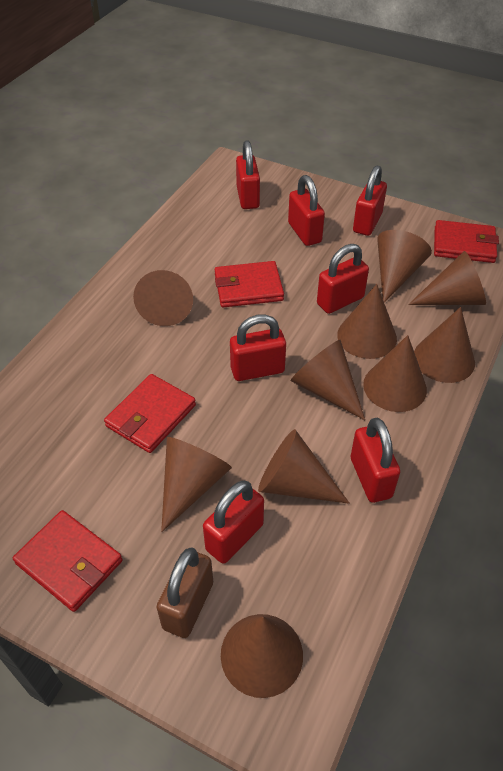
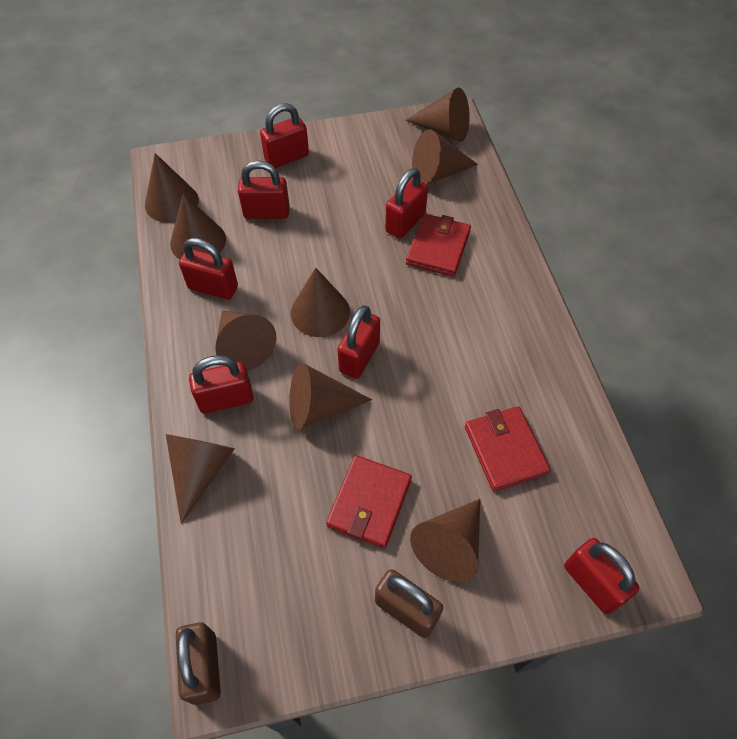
brown cone: [133,270,193,326] [161,437,232,532] [221,614,303,698] [258,429,350,504] [290,340,365,420] [337,284,397,359] [363,335,427,412] [377,230,432,303] [408,251,486,305] [414,307,475,383] = 10 -> [145,153,199,223] [166,434,235,524] [170,194,226,259] [215,311,276,370] [289,363,372,429] [291,267,350,337] [406,88,470,142] [410,499,480,582] [412,130,478,184] = 9
brown padlock: [157,547,213,638] = 1 -> [176,622,221,705] [375,569,443,638] = 2
red wallet: [13,510,123,612] [104,374,196,453] [215,261,284,308] [434,220,499,263] = 4 -> [326,455,412,548] [406,214,471,277] [465,406,550,492] = 3

